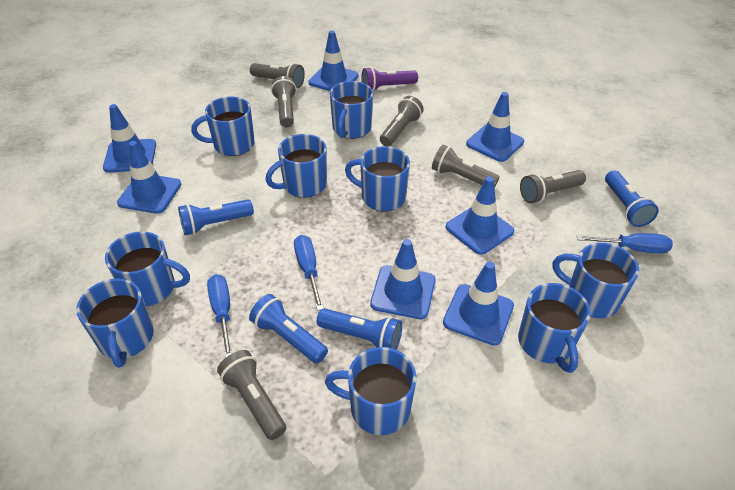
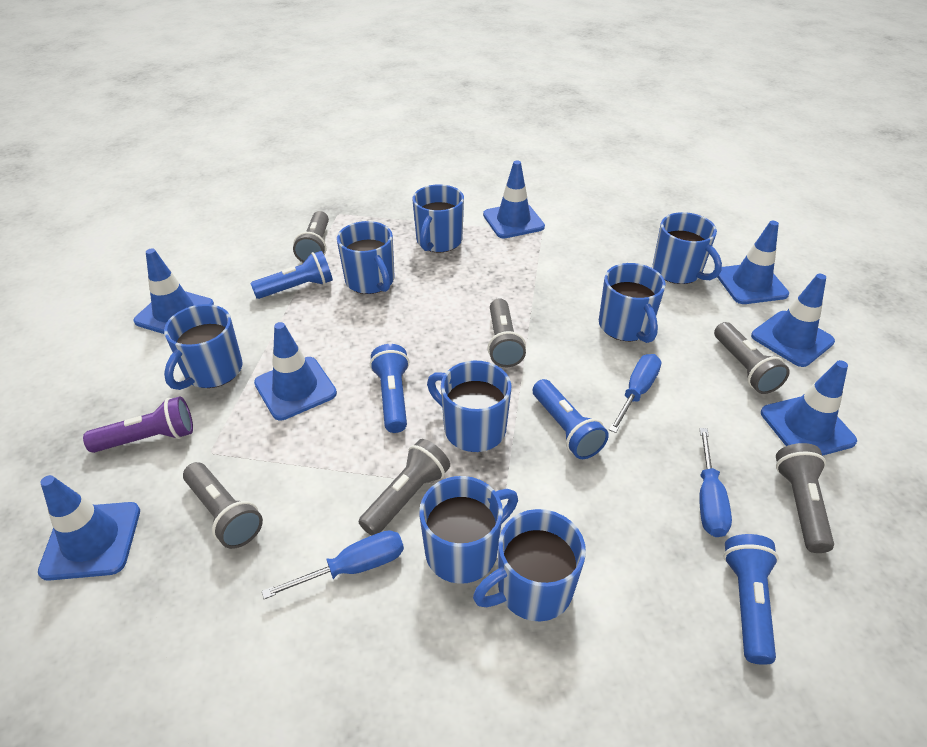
blue mug: [76,279,154,368] [105,232,190,306] [191,96,255,156] [265,134,327,198] [325,347,417,435] [330,81,373,139] [345,146,410,211] [518,283,591,373] [553,243,639,318] = 9 -> [164,304,243,390] [337,221,395,294] [412,184,464,253] [419,476,518,584] [427,361,511,452] [473,509,586,622] [599,263,666,343] [653,212,722,284] = 8

